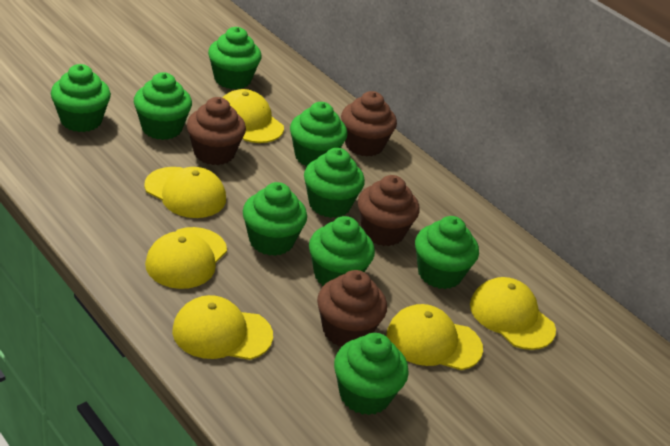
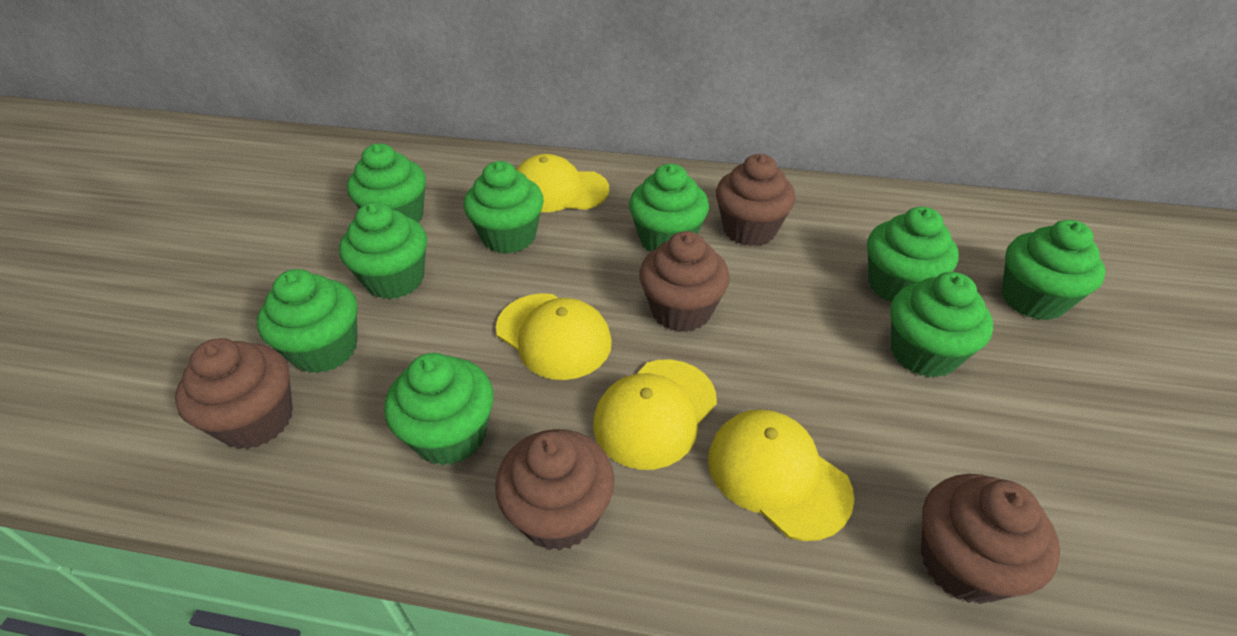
brown cupcake: [187,97,246,165] [317,270,387,347] [341,91,397,157] [358,175,420,246] = 4 -> [175,338,293,449] [495,429,615,551] [639,231,730,332] [716,154,796,246] [921,474,1060,604] = 5
yellow cap: [144,167,226,218] [145,227,227,289] [172,295,273,360] [222,89,284,143] [386,304,483,370] [470,277,556,350] = 6 -> [496,293,612,380] [516,154,609,212] [593,360,717,470] [708,409,854,541] = 4

